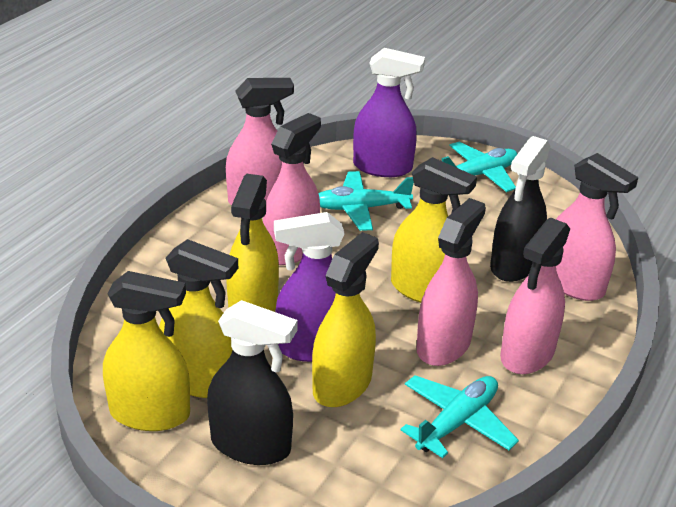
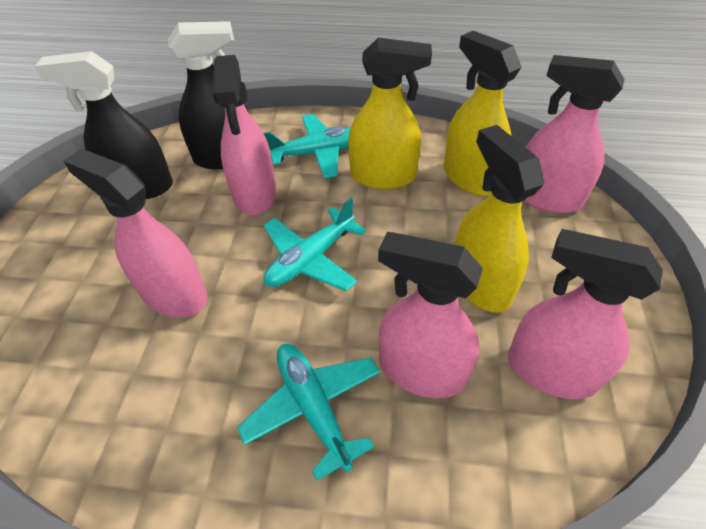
purple spray bottle: [274,212,345,362] [353,48,425,177] = 2 -> none = 0
yellow spray bottle: [103,271,190,431] [159,239,238,398] [226,174,279,312] [312,232,379,407] [391,157,477,303] = 5 -> [348,38,432,189] [444,31,521,196] [455,125,544,313] = 3

